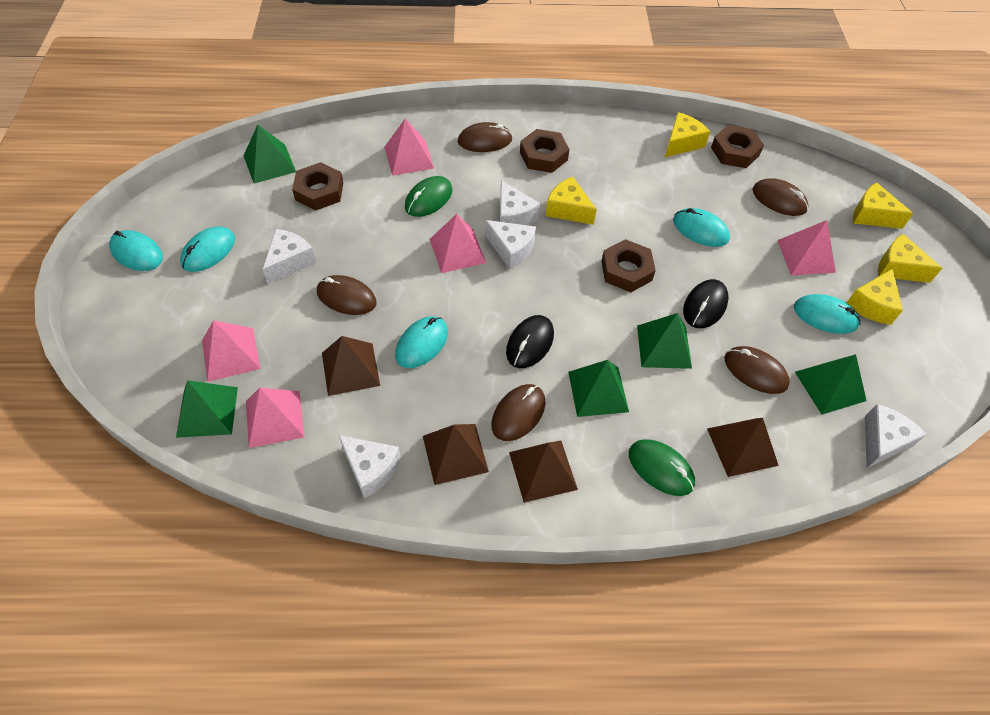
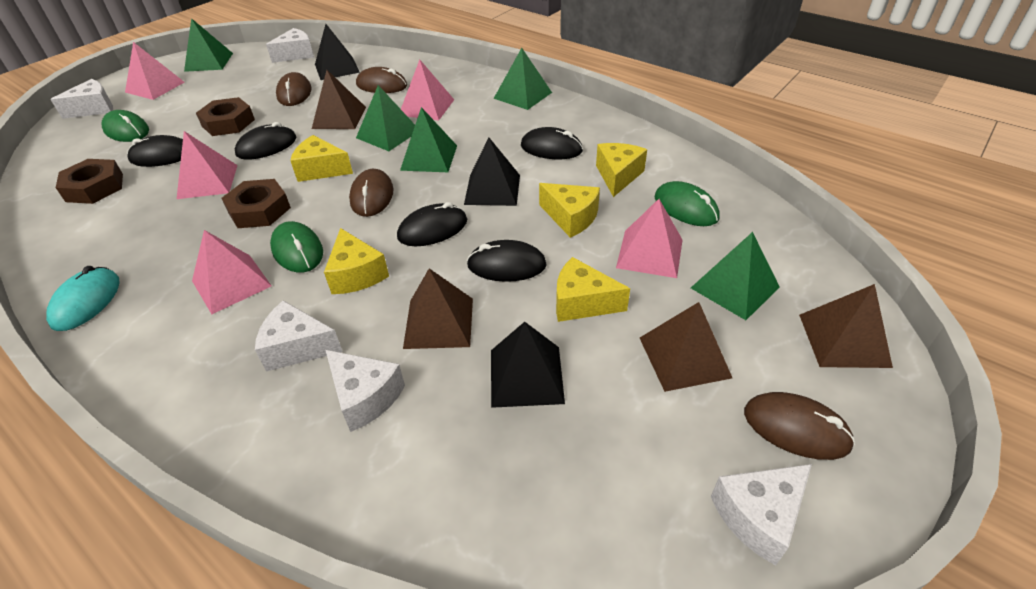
black mouse: [506,315,554,368] [683,279,729,328] = 2 -> [127,135,183,167] [235,122,296,160] [397,202,467,246] [467,240,547,282] [521,127,583,159] = 5
black pyramid: none = 0 -> [315,24,360,80] [464,138,520,206] [491,322,565,408] = 3
brown mouse: [317,275,377,315] [458,122,513,152] [491,384,546,441] [724,346,790,394] [753,179,809,216] = 5 -> [276,72,312,106] [349,169,394,217] [356,67,407,93] [744,392,855,460] = 4
brown nut: [292,162,343,210] [520,129,569,173] [601,239,656,292] [711,125,764,168] = 4 -> [56,159,123,204] [196,97,255,136] [222,179,291,228] = 3
green mouse: [405,176,452,217] [629,439,695,496] = 2 -> [102,110,149,142] [270,221,323,273] [655,181,720,226] = 3
turquoise mouse: [109,230,163,271] [180,226,235,272] [395,316,448,368] [673,208,730,247] [794,294,860,334] = 5 -> [46,266,120,331] = 1

